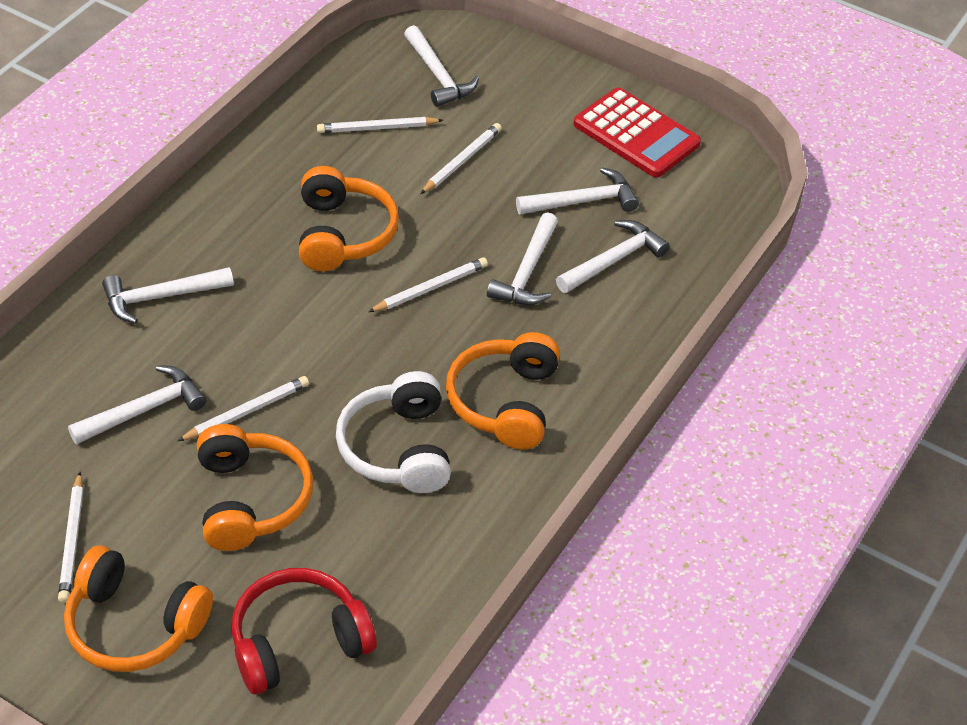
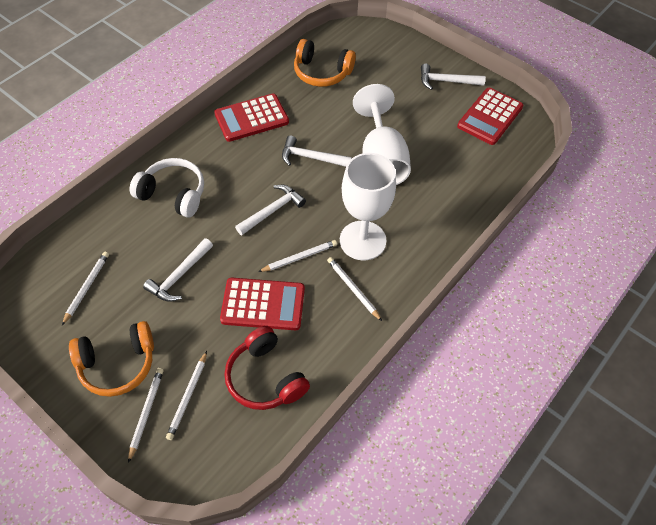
orange headphones: [64,546,213,672] [197,424,313,551] [299,166,399,271] [446,332,560,450] = 4 -> [69,321,154,397] [294,39,356,87] = 2
red calculator: [573,87,701,178] = 1 -> [214,94,289,142] [220,278,305,330] [457,88,523,145] = 3
white goblet: none = 0 -> [340,153,396,260] [353,84,411,185] = 2
white hammer: [68,365,207,444] [102,267,234,324] [404,25,479,107] [487,212,558,305] [516,167,639,215] [556,220,670,293] = 6 -> [143,238,213,302] [235,185,306,235] [282,135,352,167] [421,64,486,90] = 4

